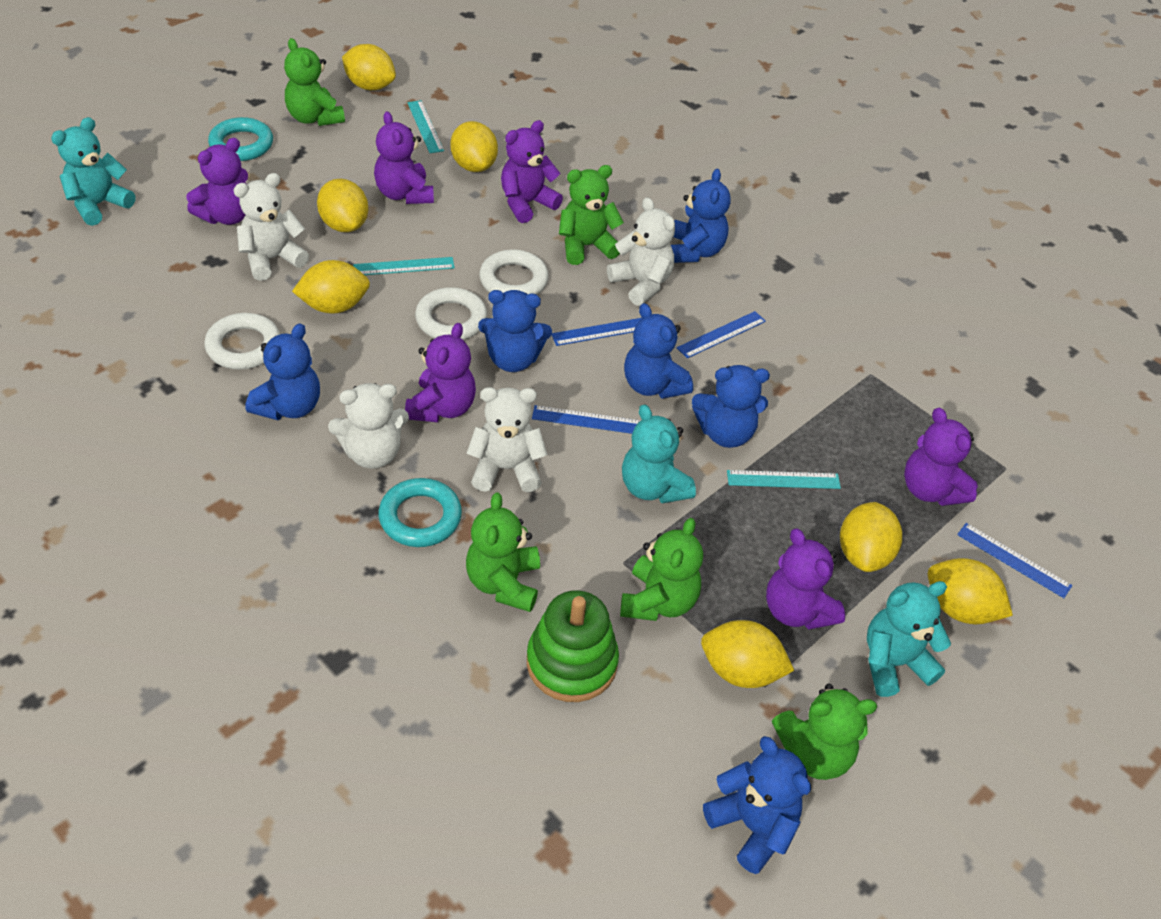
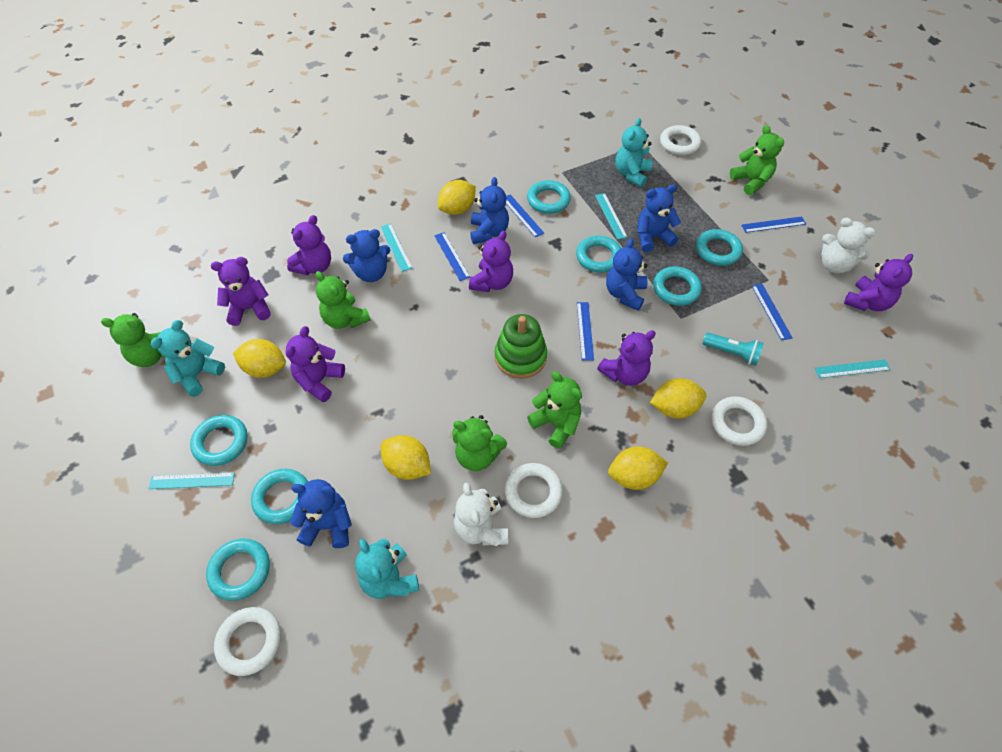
blue ruler: [532,405,641,434] [552,318,642,346] [677,311,766,358] [957,523,1072,598] = 4 -> [434,232,470,281] [506,194,544,237] [577,302,594,361] [741,216,806,233] [752,284,793,341] = 5
blue teddy bear: [246,324,320,420] [478,290,552,372] [624,303,693,399] [671,169,731,263] [692,365,770,448] [703,736,811,874] = 6 -> [290,479,352,548] [343,229,390,282] [470,177,509,244] [606,238,648,311] [637,184,681,252] = 5
turquoise flashlight: none = 0 -> [703,333,764,366] = 1
turquoise ring: [208,117,273,161] [379,478,462,547] = 2 -> [190,415,248,466] [206,538,270,601] [251,469,308,524] [527,180,571,214] [576,236,621,273] [653,266,702,306] [696,229,743,266] = 7
turquoise ruler: [353,257,455,275] [407,100,444,153] [727,470,841,489] = 3 -> [149,472,235,489] [381,224,412,272] [595,193,627,240] [815,360,891,378] = 4
white ring: [204,313,280,369] [415,287,487,340] [479,249,549,295] = 3 -> [214,607,281,676] [505,463,563,518] [660,125,701,155] [712,396,767,446] = 4
white teddy bear: [234,173,309,281] [328,383,409,469] [466,387,548,492] [607,197,675,306] = 4 -> [454,483,508,546] [821,218,876,273] = 2
yellow lemon: [292,260,370,314] [317,179,368,232] [342,44,396,90] [450,121,498,172] [701,620,794,688] [840,502,902,572] [928,558,1013,624] = 7 -> [233,339,286,378] [381,435,431,480] [438,180,476,215] [608,446,668,490] [650,378,706,419] = 5

